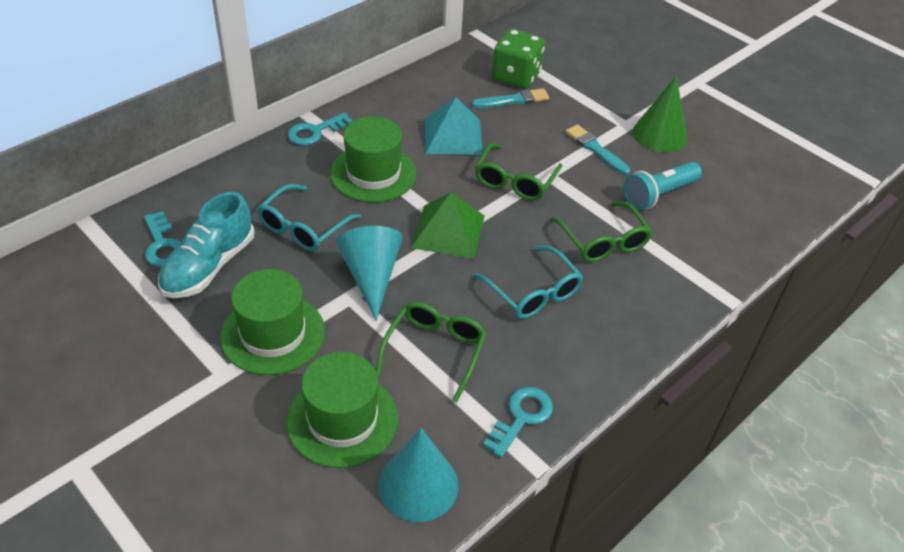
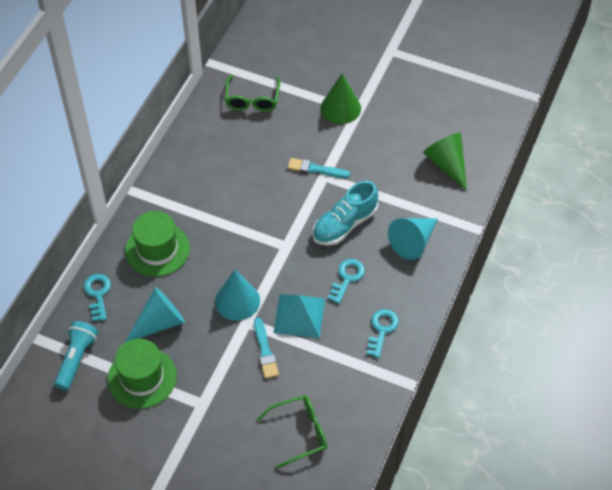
green cone: [633,76,687,152] = 1 -> [320,74,361,124] [423,133,467,191] = 2
green dice: [492,29,545,89] = 1 -> none = 0
green glasses: [376,302,487,403] [475,143,562,201] [550,202,653,262] = 3 -> [225,75,280,112] [257,395,327,469] = 2
green hat: [220,269,325,375] [286,352,398,468] [330,116,417,203] = 3 -> [107,339,177,409] [125,211,190,277] = 2
green pyramid: [411,192,484,259] = 1 -> none = 0
turquoise cone: [336,226,403,321] [378,428,458,522] = 2 -> [125,287,185,343] [215,270,260,321] [388,218,438,260] = 3
turquoise glasses: [257,184,361,251] [474,246,583,319] = 2 -> none = 0

